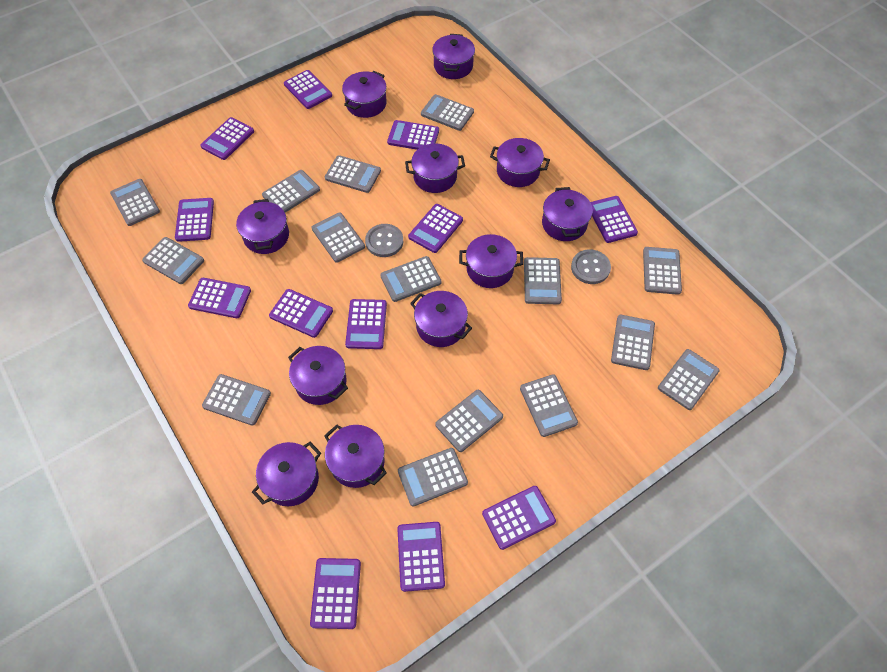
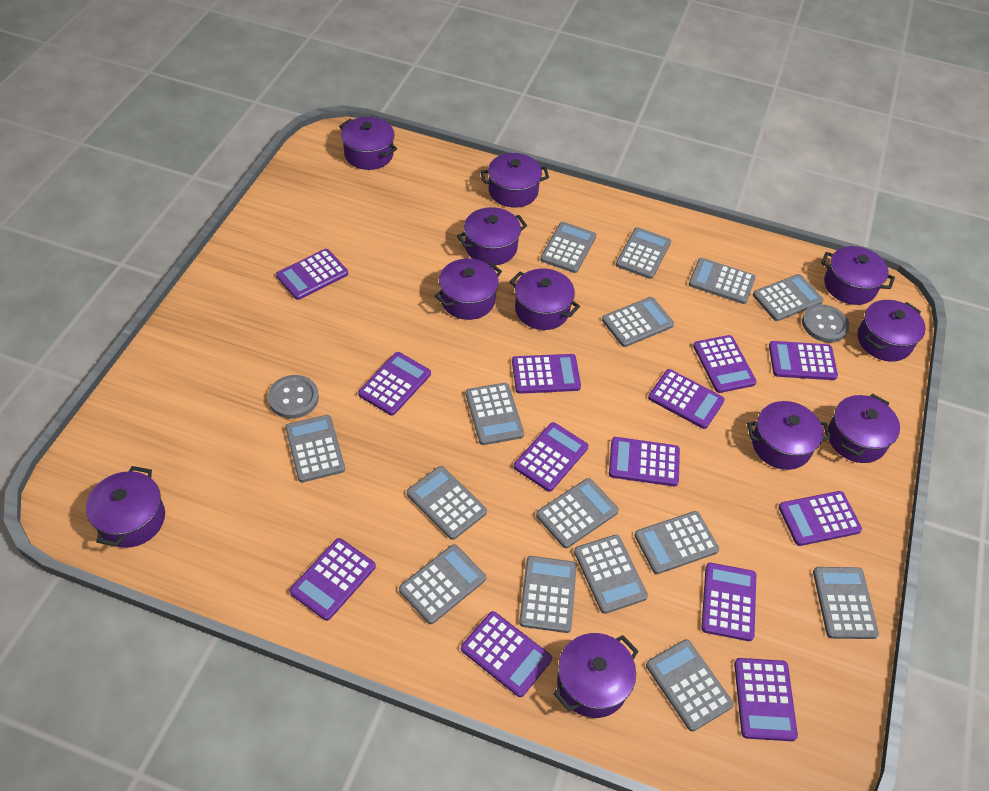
purple calculator: [175,198,214,242] [188,278,251,318] [200,117,254,160] [269,289,333,338] [284,70,332,109] [310,558,361,629] [345,299,387,349] [387,120,439,150] [397,522,445,592] [408,204,463,253] [482,486,556,550] [590,196,638,243] = 12 -> [276,249,348,300] [290,538,376,621] [358,352,431,415] [461,611,552,697] [512,354,581,394] [514,422,588,492] [609,437,680,486] [648,369,725,429] [693,335,757,393] [701,563,756,641] [734,658,798,741] [769,341,838,380] [779,491,862,546] = 13

